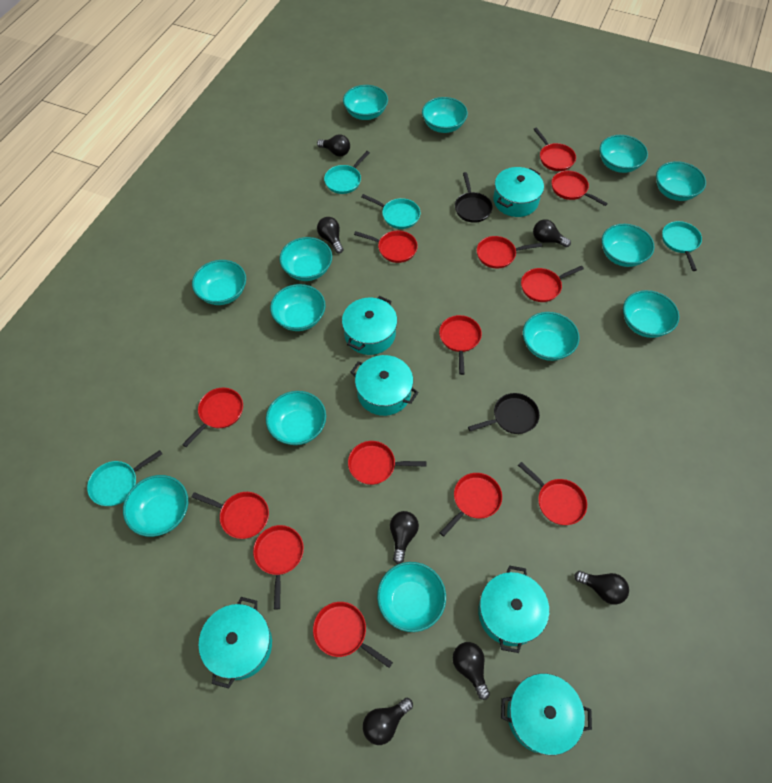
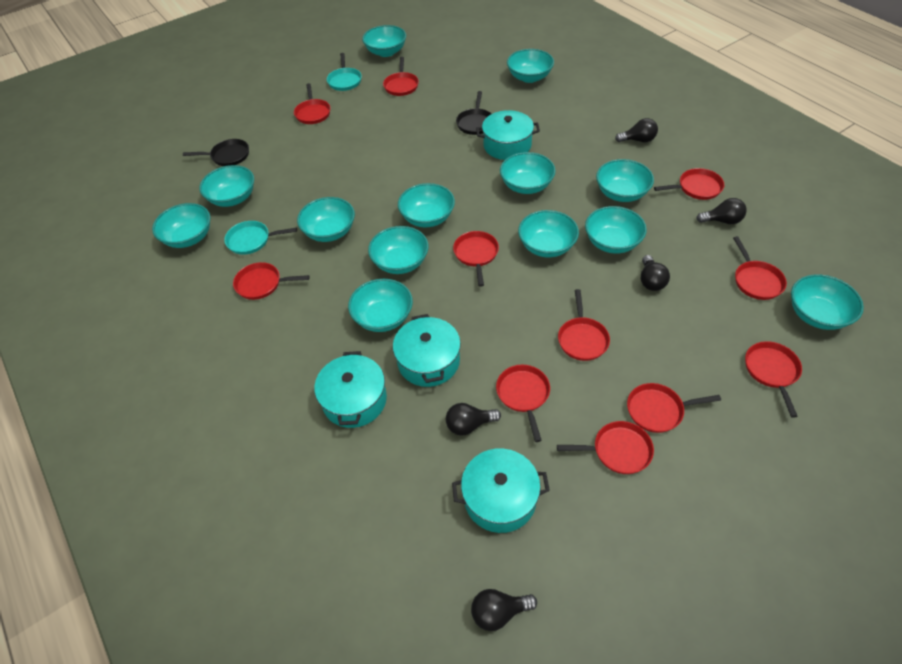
black light bulb: [317,134,350,157] [317,217,344,254] [363,698,413,745] [390,511,419,564] [453,642,490,700] [533,219,571,247] [574,571,629,605] = 7 -> [446,403,501,436] [471,589,537,631] [615,118,658,142] [641,255,670,291] [696,198,747,224] = 5
red pan: [182,388,243,447] [192,492,269,539] [253,525,304,610] [313,602,393,668] [348,441,427,485] [354,231,418,263] [439,315,482,375] [440,473,502,537] [477,236,542,269] [518,462,587,525] [521,266,584,302] [533,128,576,171] [551,171,608,206] = 13 -> [233,262,310,300] [294,83,331,124] [383,57,419,96] [453,231,499,287] [496,365,550,442] [557,421,654,474] [558,289,610,361] [627,383,721,433] [654,168,724,200] [733,236,787,300] [745,341,802,418] = 11
turquoise pan: [87,450,162,506] [324,151,370,194] [362,194,420,229] [662,221,702,271] = 4 -> [224,221,297,255] [327,53,362,91] = 2
turquoise pot: [199,597,272,688] [342,296,397,355] [351,355,418,416] [478,566,549,653] [493,167,544,217] [501,674,592,755] = 6 -> [314,351,387,428] [393,314,461,387] [452,448,550,533] [476,110,540,160] = 4

